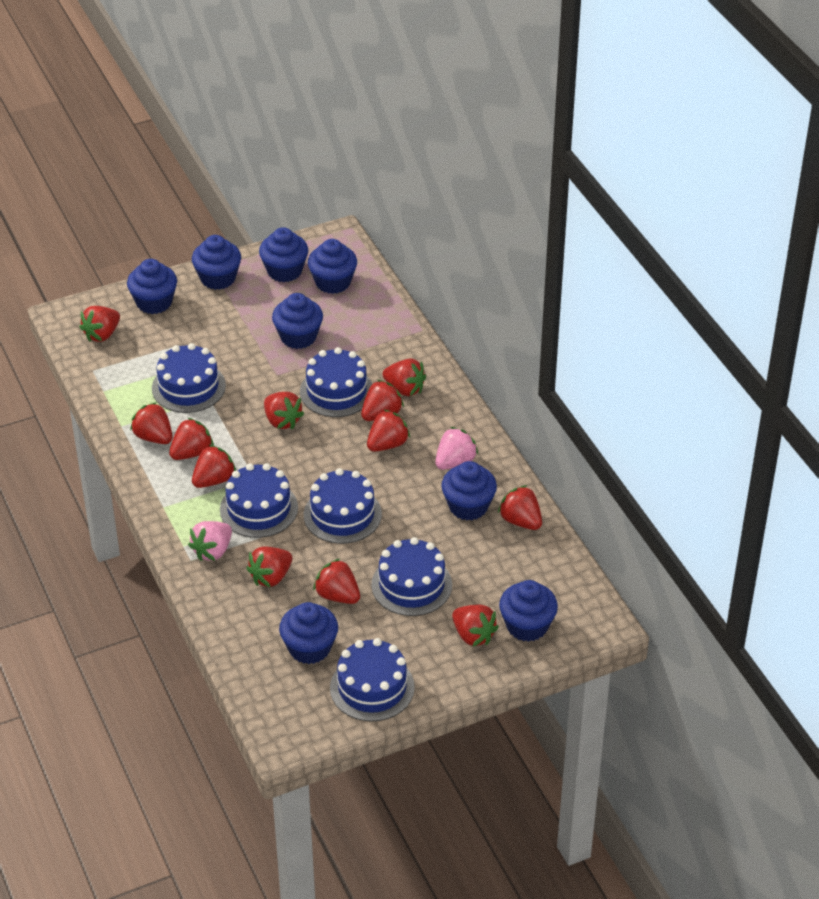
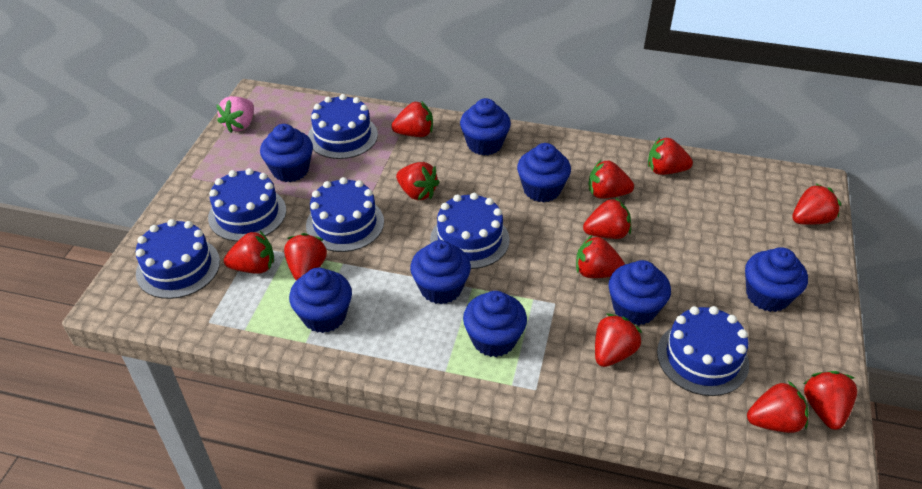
pink strawberry: [188,521,232,561] [435,427,478,470] = 2 -> [217,96,254,133] = 1

